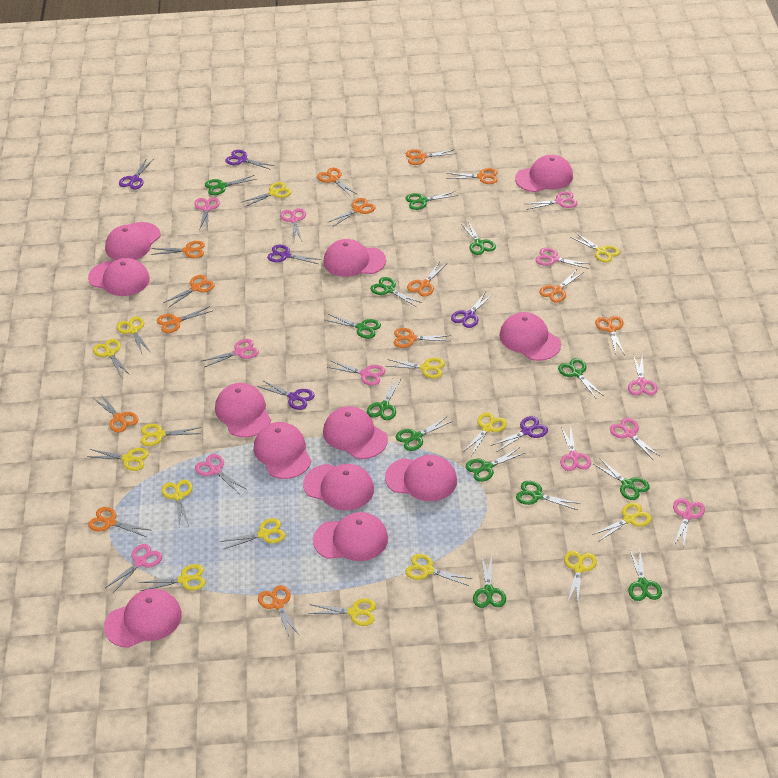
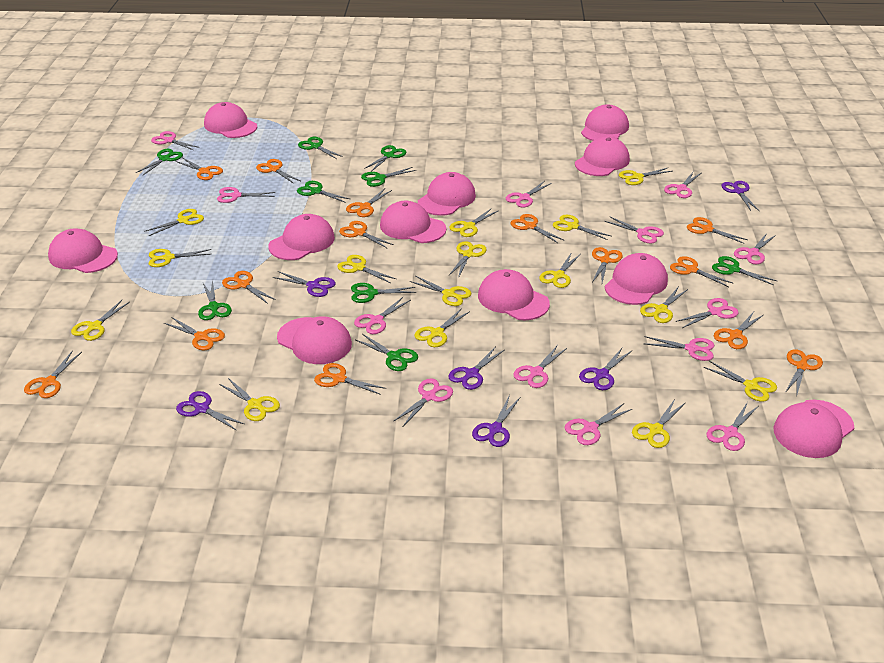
green scissors: [205,175,257,195] [325,314,381,339] [367,379,401,420] [370,277,422,307] [396,416,453,451] [405,191,458,210] [460,221,496,255] [466,447,525,482] [473,555,506,608] [516,481,581,510] [558,358,604,398] [592,458,650,500] [629,548,662,601] = 13 -> [136,149,183,176] [198,280,232,320] [297,181,350,203] [298,137,343,159] [351,283,416,303] [356,334,418,371] [361,167,416,187] [364,145,406,172] [712,256,777,285] = 9
pink cap: [88,258,150,296] [104,589,182,648] [105,222,160,260] [215,383,271,437] [254,422,312,479] [303,464,374,510] [313,512,388,561] [323,406,388,459] [324,239,386,277] [385,455,457,501] [499,312,561,361] [515,155,573,192] = 12 -> [48,228,118,273] [204,102,257,138] [268,214,335,260] [277,316,352,364] [380,200,446,243] [418,172,476,216] [478,269,550,321] [575,136,630,176] [581,104,629,141] [605,253,668,305] [773,400,854,458] = 11
pink scissors: [105,544,162,593] [194,198,220,231] [195,454,246,493] [202,339,259,367] [280,208,306,241] [327,361,385,386] [526,191,578,210] [535,248,590,269] [560,425,591,471] [610,418,661,459] [628,355,658,395] [673,498,705,549] = 12 -> [151,131,199,150] [217,187,275,203] [354,297,411,334] [393,378,453,426] [506,181,552,208] [513,345,567,388] [565,403,632,445] [604,216,664,243] [644,336,714,361] [664,171,701,198] [676,298,739,328] [706,402,758,451] [734,233,776,264] = 13

